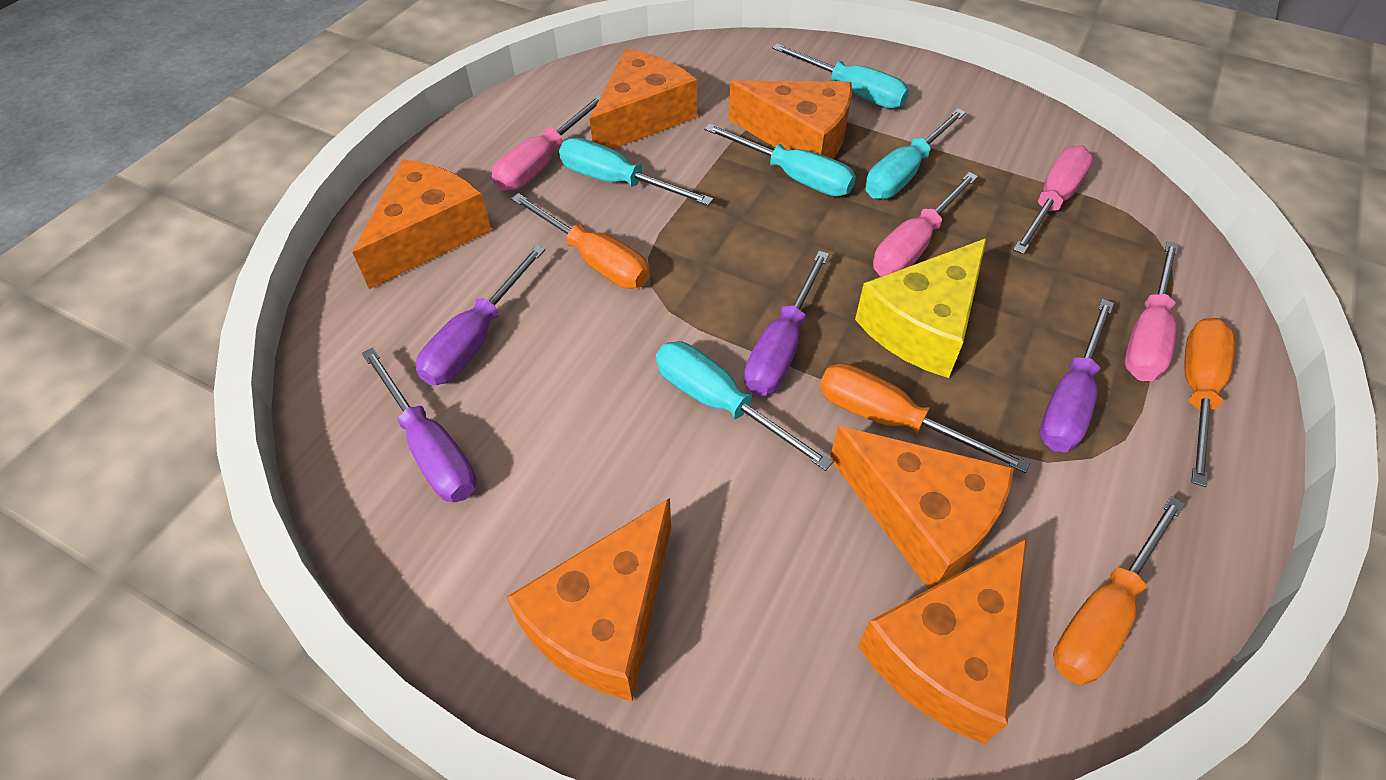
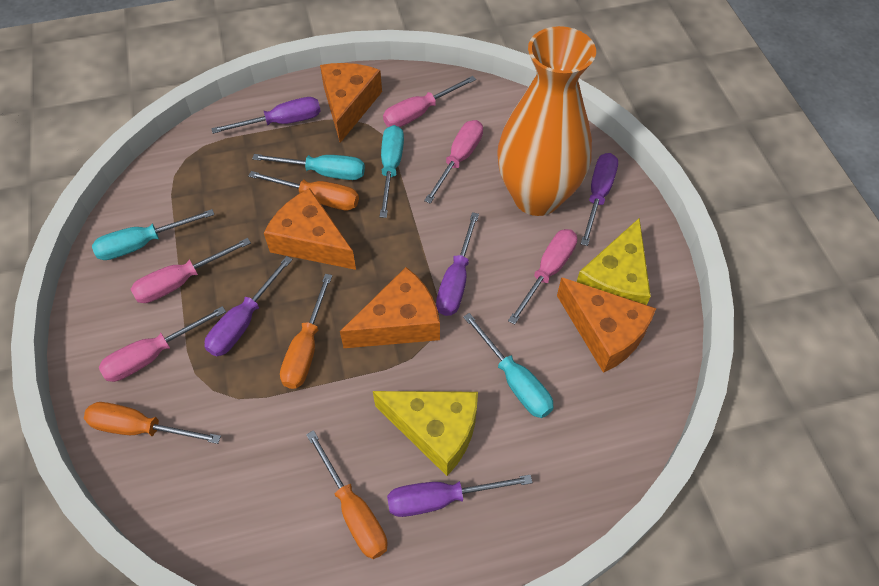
orange cheese: [352,159,492,289] [506,498,671,701] [590,49,697,149] [729,81,852,159] [830,426,1014,589] [858,538,1026,744] = 6 -> [264,188,356,270] [320,63,382,143] [340,267,440,348] [557,277,656,373] = 4
orange vase: none = 0 -> [497,26,596,216] = 1
pink screwdriver: [492,95,601,191] [873,172,978,277] [1013,146,1093,254] [1125,241,1179,381] = 4 -> [99,306,226,382] [131,238,251,303] [383,76,476,127] [424,120,483,204] [508,229,577,325] = 5
purple screwdriver: [362,348,476,502] [416,245,545,385] [744,251,829,396] [1039,299,1114,452] = 4 -> [204,256,293,356] [211,97,321,134] [387,475,532,517] [436,212,479,316] [581,153,618,246] = 5
turquoise screwdriver: [559,138,713,206] [656,341,834,471] [704,124,856,196] [772,44,909,108] [865,109,966,199] = 5 -> [92,209,214,260] [252,154,365,180] [380,125,404,218] [463,313,554,418] = 4
yellow cheese: [855,238,987,378] = 1 -> [373,391,478,476] [577,218,651,305] = 2

